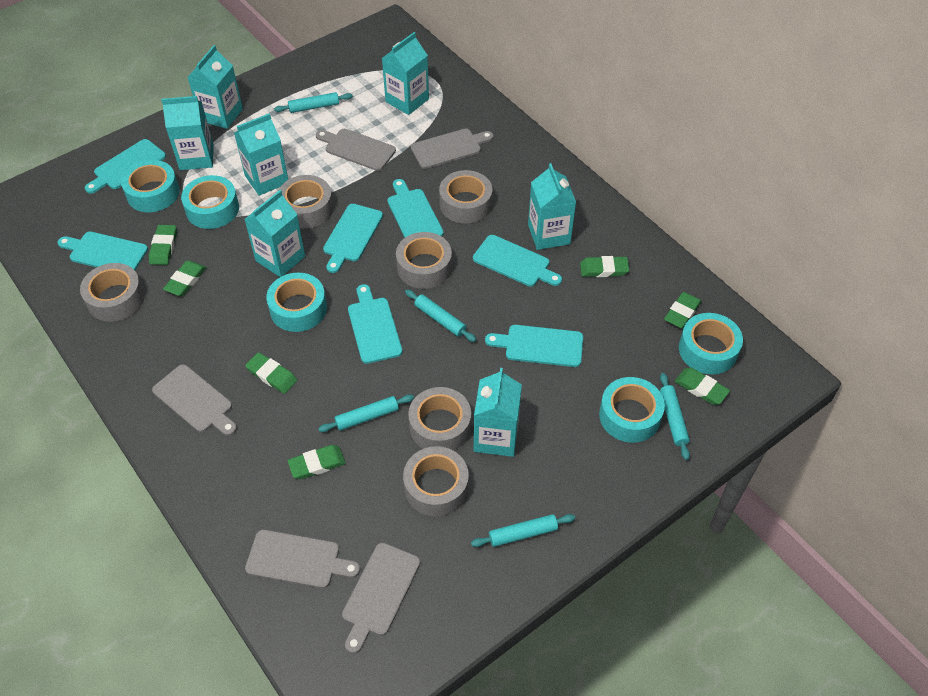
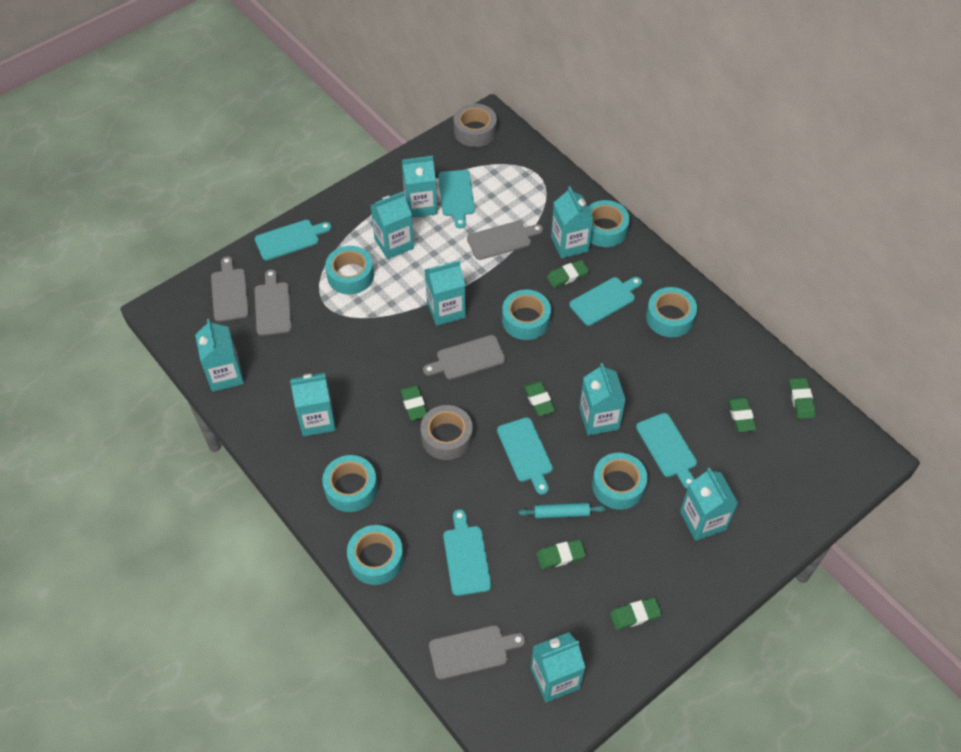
grey tape: [80,263,145,322] [279,175,333,228] [396,232,452,289] [403,446,469,517] [408,387,471,451] [439,170,492,224] = 6 -> [421,405,473,460] [454,104,497,147] = 2
turquoise carton: [161,96,214,170] [187,45,243,129] [234,113,288,196] [244,190,305,277] [382,32,429,115] [474,368,522,457] [528,163,576,250] = 7 -> [195,319,244,392] [290,373,336,436] [370,191,414,259] [401,156,437,218] [425,260,466,326] [531,632,585,703] [551,186,593,258] [579,363,626,435] [680,468,738,541] = 9
turquoise cutting board: [58,232,148,270] [85,139,166,194] [323,204,383,273] [348,284,403,364] [387,179,444,238] [473,235,562,286] [485,325,583,367] = 7 -> [255,220,332,261] [438,170,475,228] [443,509,491,596] [497,417,553,495] [569,277,642,326] [636,413,697,489] = 6
turquoise rolling pin: [274,92,353,113] [318,394,414,432] [405,290,476,342] [471,514,575,547] [660,373,690,460] = 5 -> [518,503,606,518] = 1
turquoise tape: [121,160,180,212] [181,175,239,229] [266,273,327,332] [599,377,665,443] [679,313,743,375] = 5 -> [322,455,378,512] [325,246,374,295] [347,525,404,585] [502,289,551,340] [588,200,630,247] [592,453,647,510] [646,287,697,337] = 7

